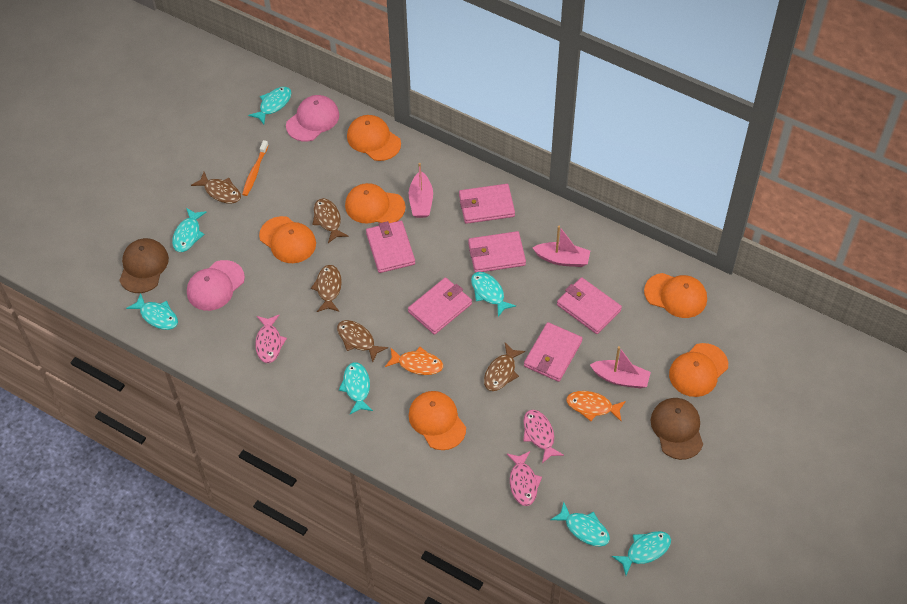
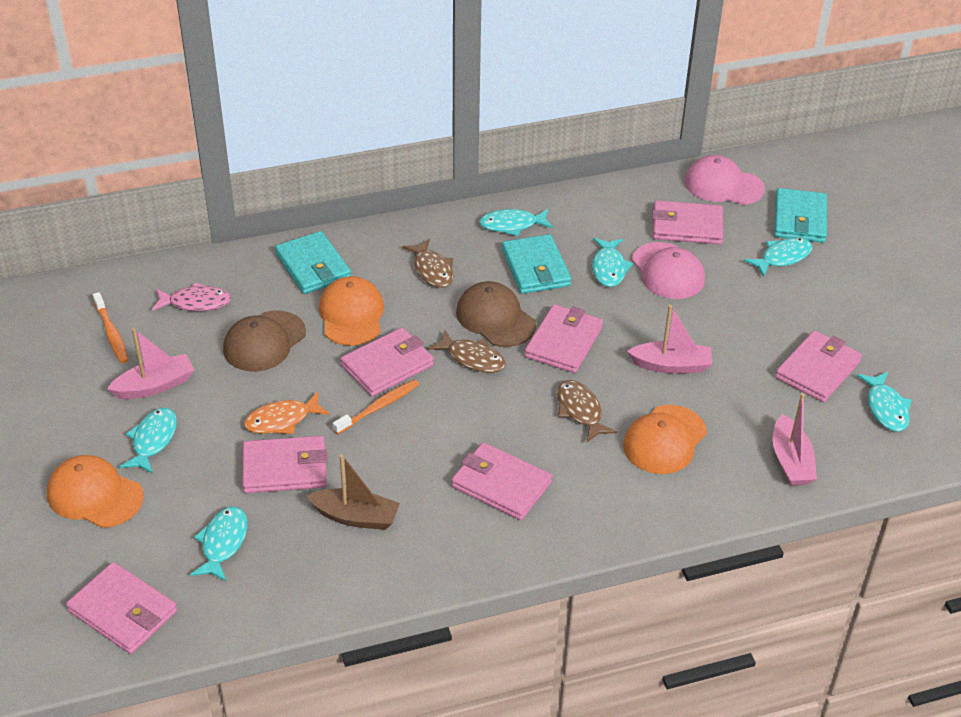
brown boat: none = 0 -> [306,454,400,530] = 1
brown fish: [191,172,241,204] [311,265,342,312] [312,198,349,243] [337,320,388,363] [484,343,525,391] = 5 -> [402,239,454,288] [428,331,506,373] [557,380,617,442] = 3
orange cap: [259,216,316,263] [345,183,406,224] [347,115,401,161] [409,391,466,450] [644,273,707,318] [669,343,728,397] = 6 -> [47,455,144,528] [319,276,384,346] [623,405,707,474] = 3
orange fish: [385,347,443,375] [566,391,626,421] = 2 -> [244,392,330,434] = 1
orange toothbrush: [242,140,269,196] = 1 -> [93,292,128,363] [333,379,419,434] = 2
pink fish: [255,315,287,363] [507,451,542,506] [523,410,564,463] = 3 -> [152,282,231,311] = 1
pink wallet: [366,221,415,273] [408,277,472,335] [459,184,515,224] [468,231,526,273] [524,322,583,382] [557,277,622,334] = 6 -> [66,562,177,654] [242,436,328,493] [341,327,434,396] [451,442,552,520] [525,304,603,373] [652,201,723,244] [775,330,862,402] = 7
turquoise fish: [126,293,178,330] [172,208,207,252] [248,87,292,124] [339,362,373,414] [471,272,516,317] [550,502,610,547] [612,531,671,575] = 7 -> [120,408,177,474] [190,507,247,581] [479,209,553,236] [592,238,633,287] [744,237,812,277] [857,372,912,432] = 6
turquoise wallet: none = 0 -> [275,231,351,294] [502,234,571,294] [774,188,827,243] = 3

